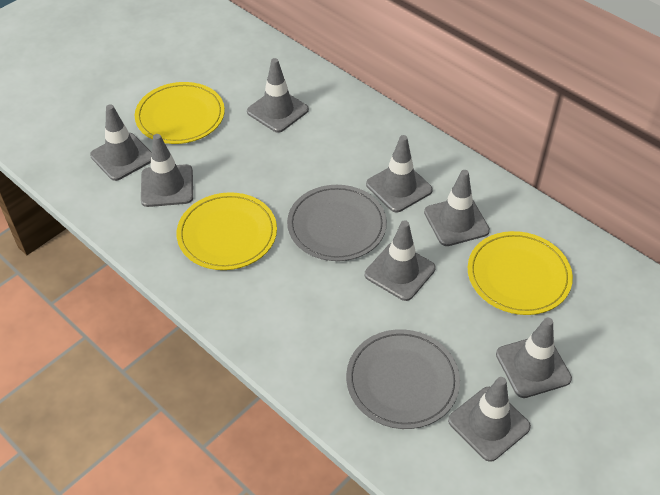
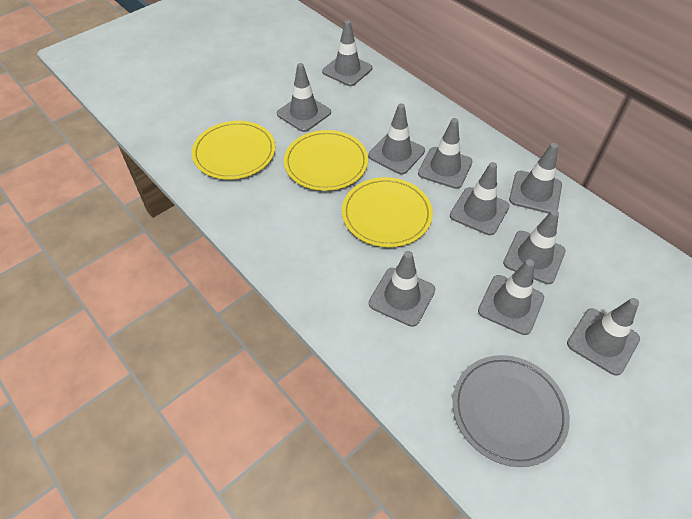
grey plate: [287,185,387,261] [346,329,460,429] = 2 -> [453,355,570,467] = 1
grey traffic cone: [90,104,152,181] [141,134,193,207] [247,58,309,133] [365,220,436,301] [366,135,433,212] [424,170,490,246] [448,377,531,462] [496,318,572,398] = 8 -> [277,63,331,132] [322,20,372,86] [368,104,425,174] [369,251,435,327] [418,118,473,189] [450,162,510,235] [478,259,544,335] [503,210,566,284] [509,143,562,214] [567,298,640,376] = 10

